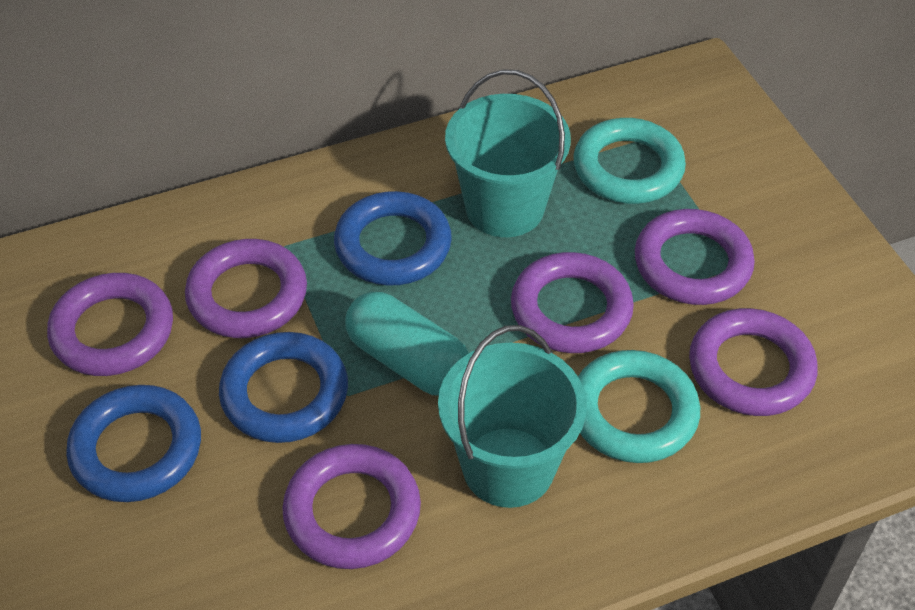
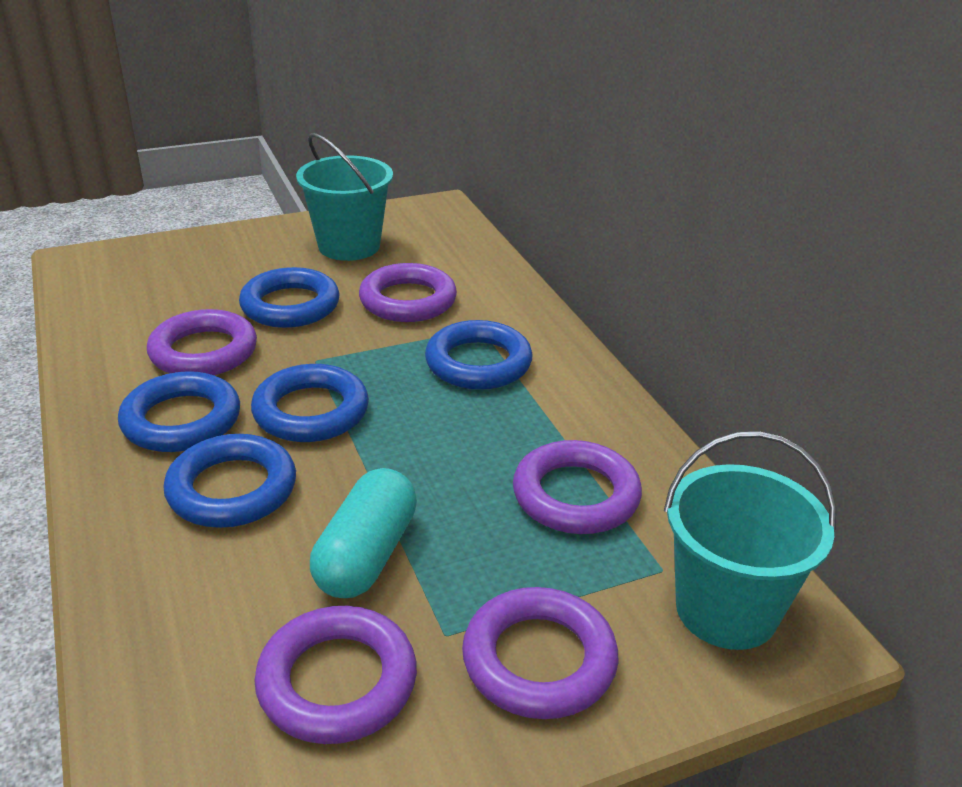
blue ring: [66,385,201,502] [219,332,348,443] [334,191,452,286] = 3 -> [118,371,240,452] [164,434,296,528] [239,267,339,328] [251,364,369,442] [425,320,533,390] = 5
purple ring: [47,273,173,376] [185,239,307,338] [282,444,421,569] [511,252,634,353] [635,209,755,305] [689,308,818,416] = 6 -> [147,309,257,375] [254,606,417,744] [359,263,457,322] [462,587,618,719] [513,440,642,534] = 5
turquoise ring: [573,118,686,204] [578,350,700,463] = 2 -> none = 0

